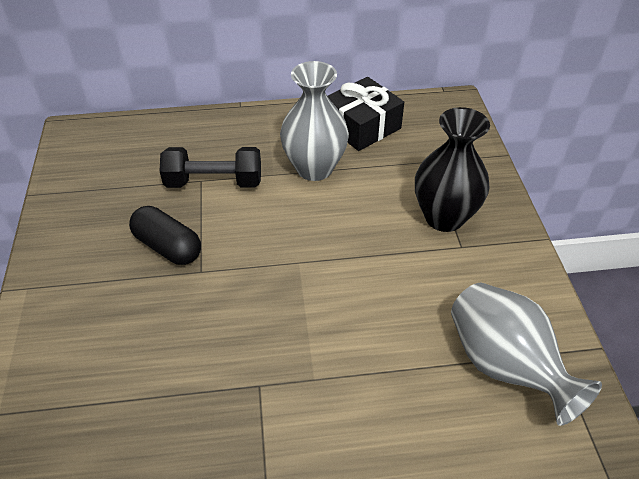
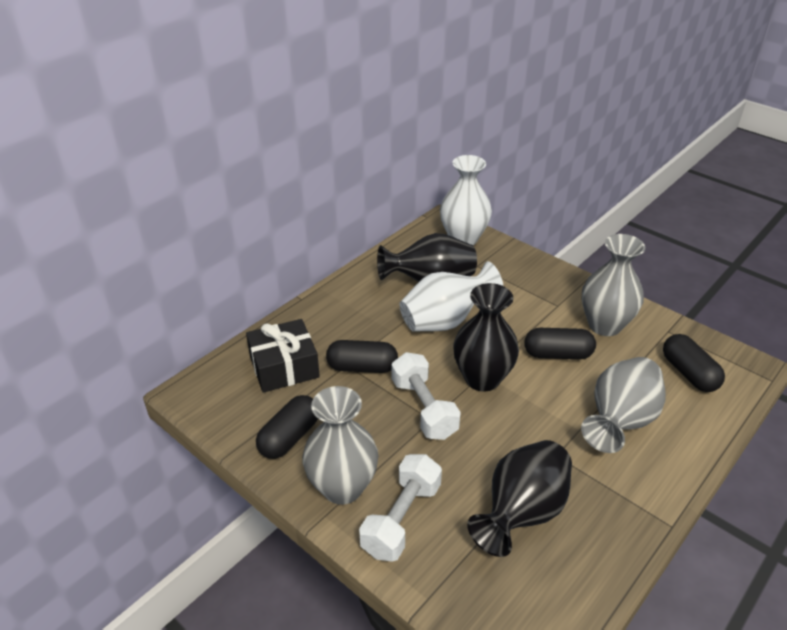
black capsule: [129,206,201,265] = 1 -> [256,395,318,459] [326,340,398,373] [524,328,596,359] [663,334,725,392] = 4
black dumbbell: [160,147,261,188] = 1 -> none = 0
black vase: [415,107,490,232] = 1 -> [377,233,477,282] [453,283,519,392] [467,440,572,557] = 3
grey vase: [280,61,349,181] [451,283,602,426] = 2 -> [302,386,378,505] [581,234,645,336] [581,357,666,453] = 3
white dumbbell: none = 0 -> [359,454,442,562] [391,352,461,440] = 2
white vase: none = 0 -> [399,261,503,332] [440,155,492,245] = 2

